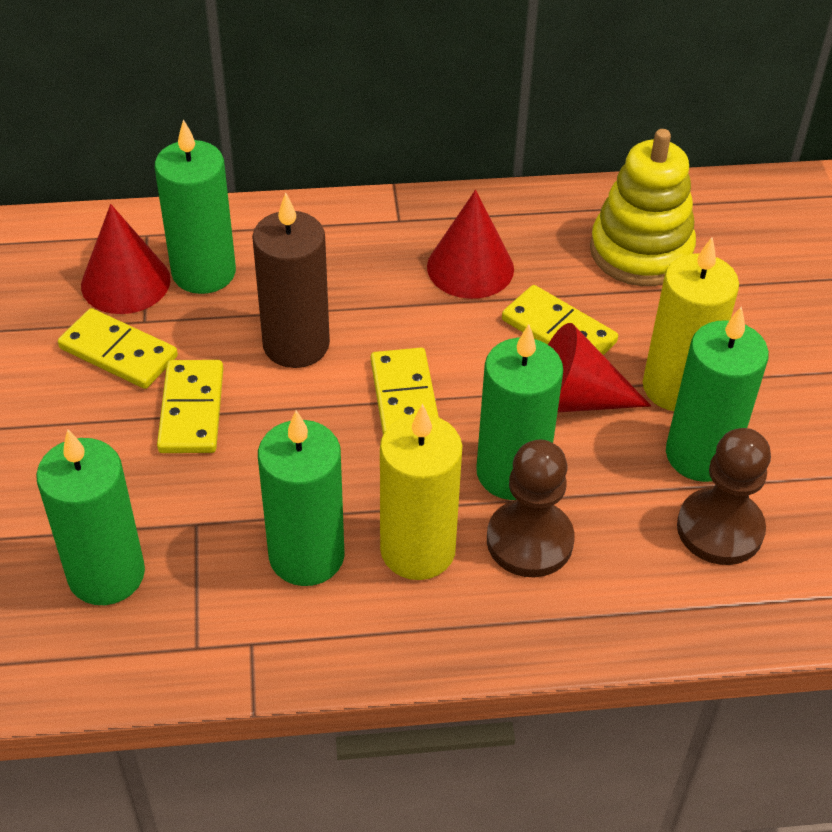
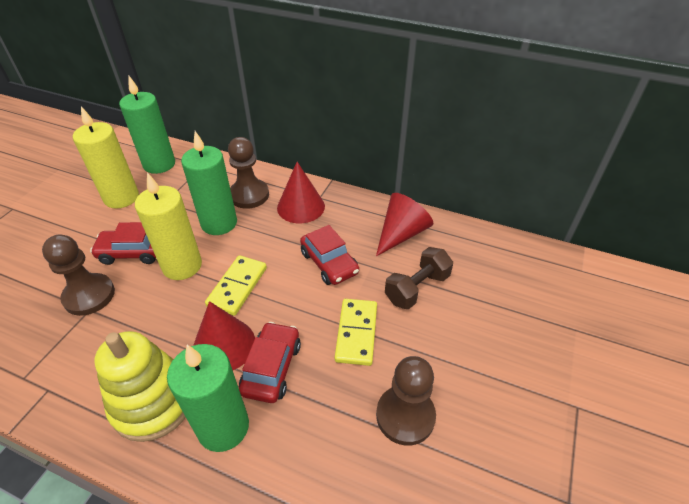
brown candle: [252,192,330,368] = 1 -> none = 0
brown dumbbell: none = 0 -> [385,247,453,309] = 1
brown pawn: [487,440,575,577] [677,428,771,565] = 2 -> [42,234,115,316] [228,137,269,209] [376,356,436,446] = 3
green candle: [36,429,145,605] [155,119,236,294] [258,410,345,586] [476,324,563,500] [666,306,769,482] = 5 -> [119,76,175,174] [167,344,249,452] [181,131,237,235] = 3
red car: none = 0 -> [90,222,156,265] [239,322,301,403] [300,225,359,285] = 3
yellow domino: [58,308,178,389] [157,360,223,453] [371,348,439,434] [502,285,618,355] = 4 -> [205,255,267,316] [335,299,377,366] = 2

